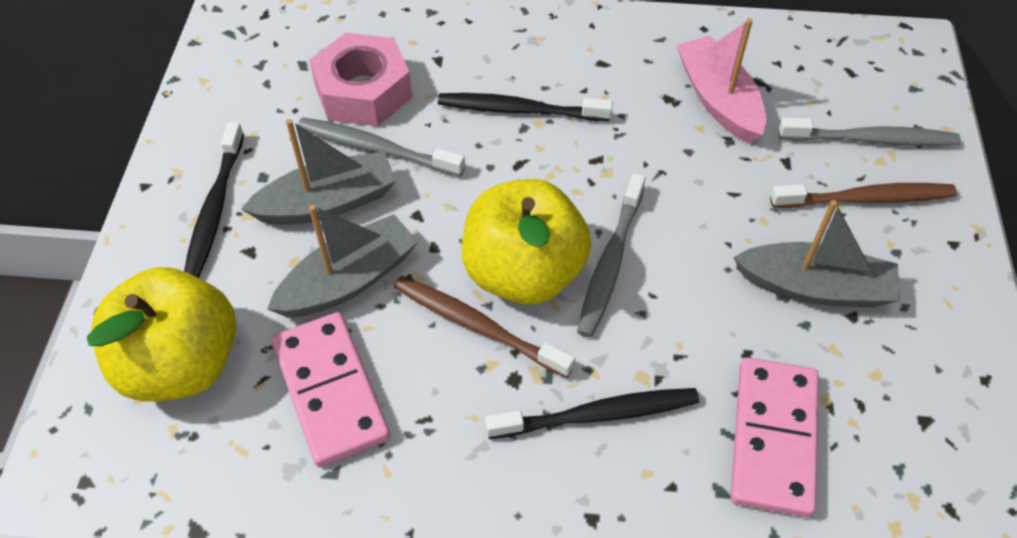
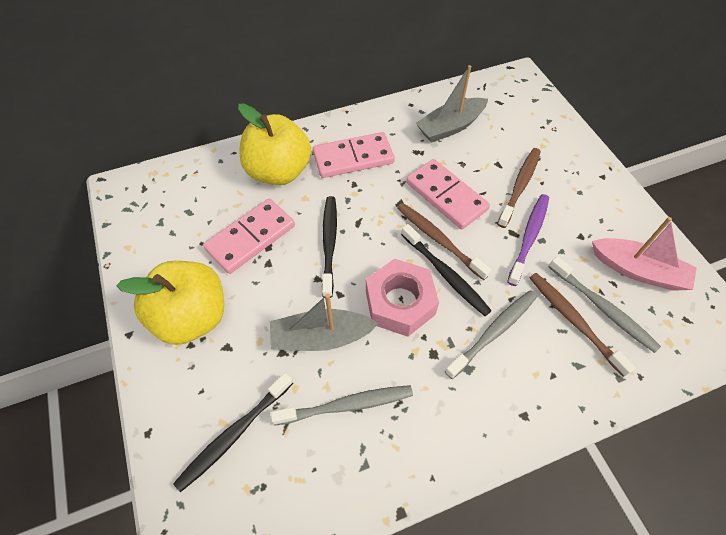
brown toothbrush: [394,276,575,378] [770,183,957,208] = 2 -> [397,203,492,280] [497,148,541,228] [529,273,636,377] = 3
grey boat: [242,119,397,225] [267,205,418,317] [733,200,900,308] = 3 -> [270,294,379,351] [416,65,488,143] = 2
pink domino: [271,312,390,467] [730,357,819,517] = 2 -> [203,199,295,274] [313,132,395,178] [406,159,490,229] = 3
purple toothbrush: none = 0 -> [507,194,549,286] = 1

